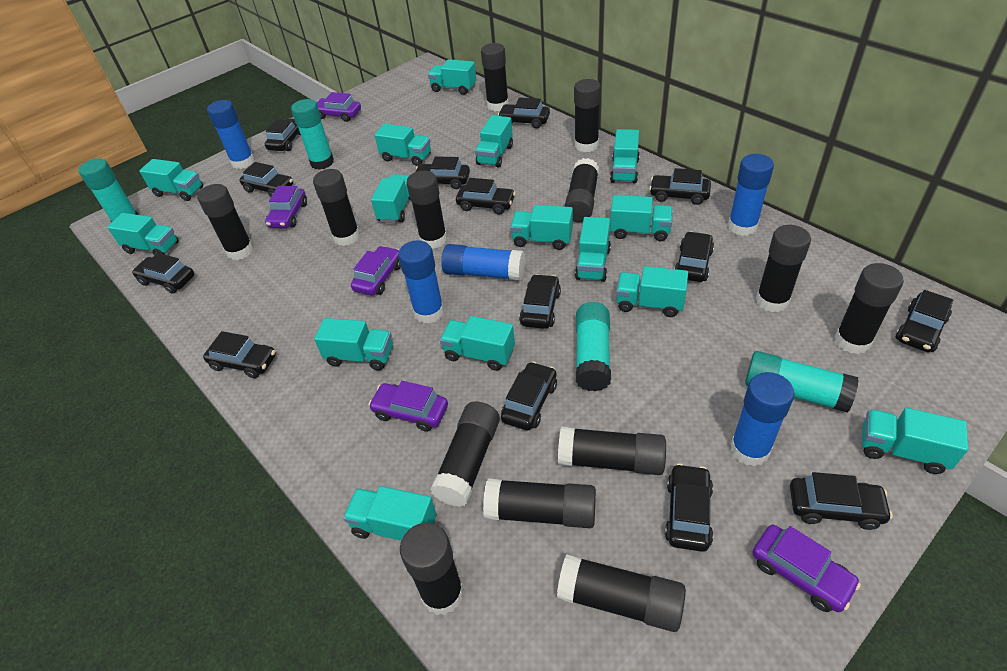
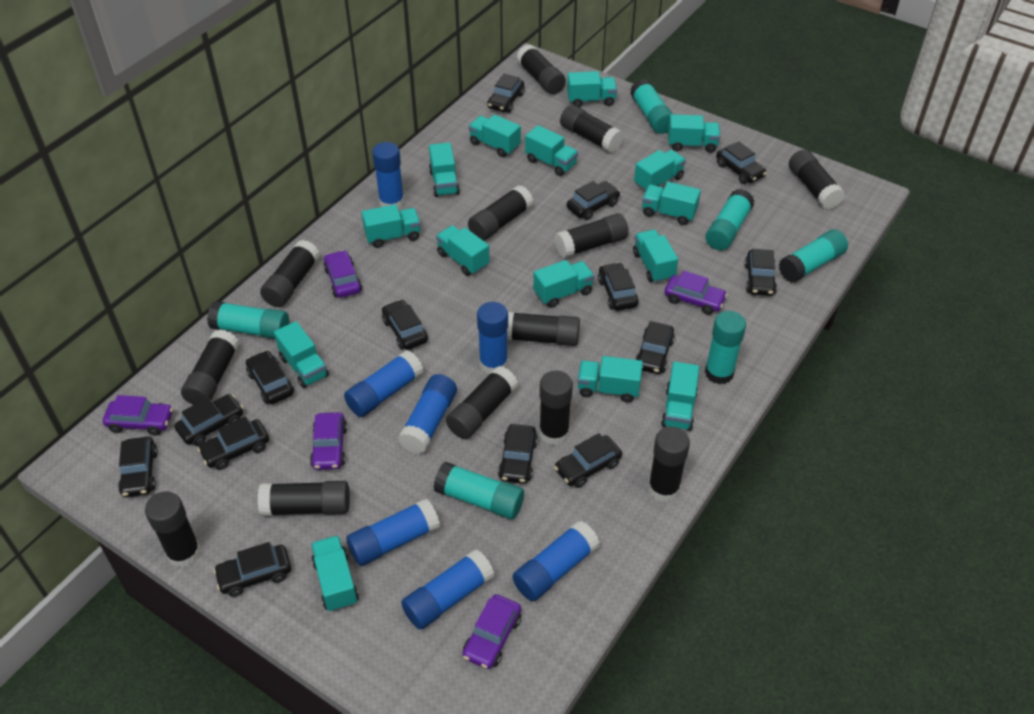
blue glue stick: [207,100,255,169] [398,240,444,323] [441,244,525,281] [728,154,774,236] [731,372,794,466] = 5 -> [344,350,424,417] [347,498,440,566] [372,142,404,209] [398,374,457,454] [401,549,495,630] [477,302,508,374] [512,521,600,601] = 7
turquoise glue stick: [78,158,138,223] [291,99,334,170] [576,302,611,391] [745,351,859,413] = 4 -> [207,301,289,339] [433,462,524,520] [630,79,672,134] [705,311,746,384] [706,189,754,251] [779,229,848,283] = 6

